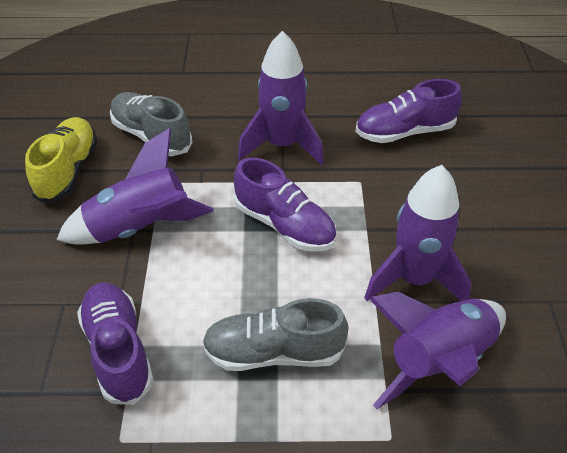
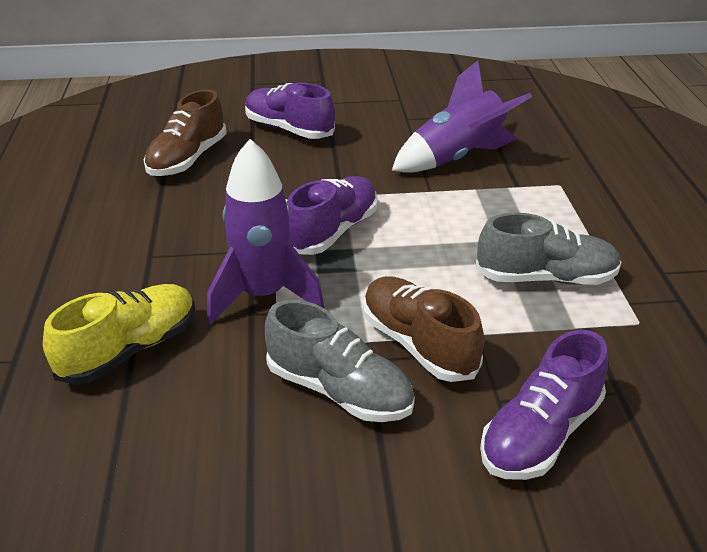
brown shoe: none = 0 -> [144,89,227,176] [363,276,484,382] = 2
purple rocket: [57,128,214,245] [238,31,324,165] [364,165,471,301] [368,292,506,409] = 4 -> [207,139,324,324] [392,60,532,173] = 2

